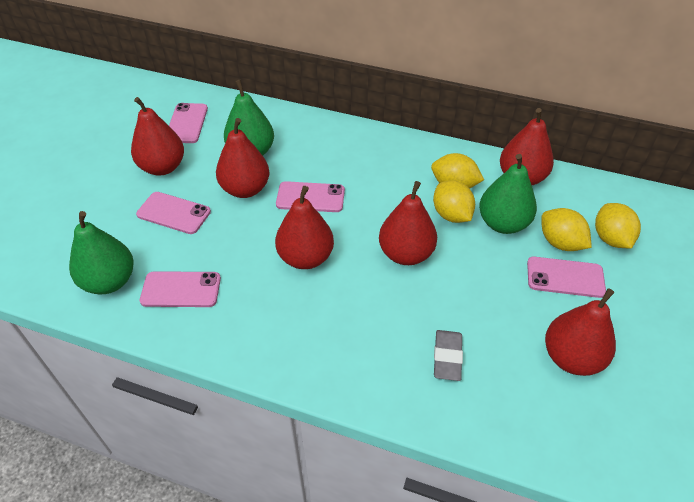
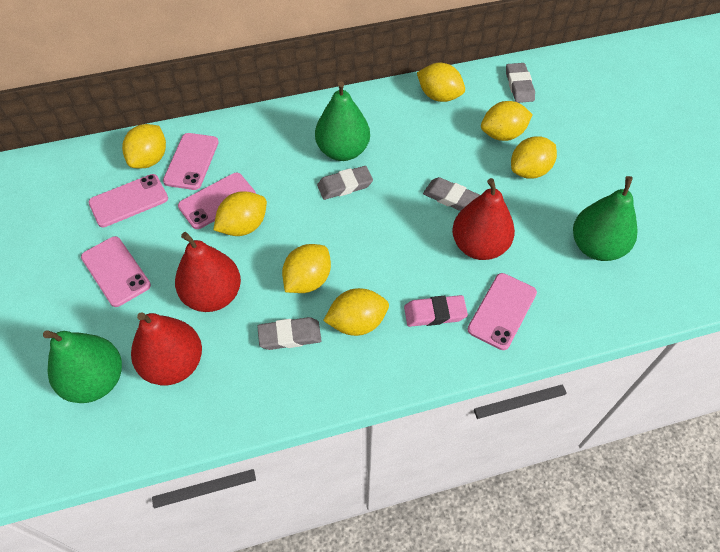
grey eraser: [434,330,463,381] = 1 -> [257,317,322,350] [317,166,373,200] [423,177,480,211] [506,63,535,103] = 4
pink eraser: none = 0 -> [404,295,468,327] = 1
red pear: [131,97,184,176] [216,118,270,198] [275,186,334,269] [379,181,437,265] [500,108,554,185] [545,288,616,376] = 6 -> [131,312,202,385] [175,232,241,312] [452,178,515,260] = 3
yellow lemon: [431,153,484,189] [433,180,475,223] [541,208,592,251] [595,203,641,248] = 4 -> [122,124,166,168] [213,191,267,236] [282,244,331,293] [323,288,389,336] [417,63,465,102] [481,101,533,141] [511,136,557,179] = 7

